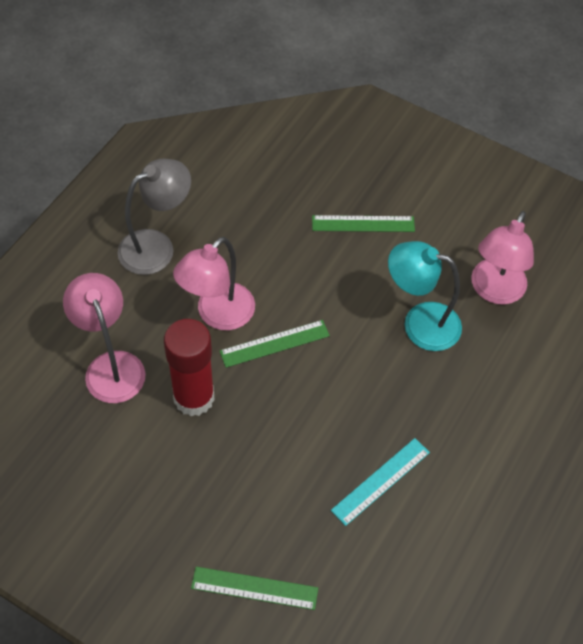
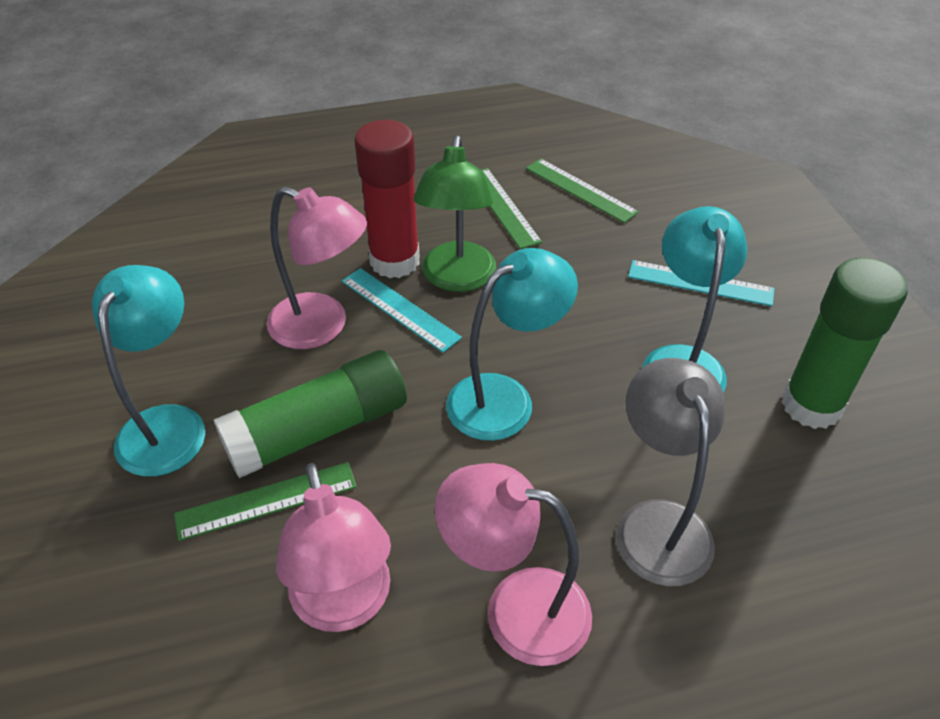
green glue stick: none = 0 -> [214,350,407,478] [782,258,908,429] = 2
green lamp: none = 0 -> [414,135,496,292] = 1
turquoise lamp: [388,241,462,351] = 1 -> [92,265,205,477] [446,248,578,441] [643,206,747,393] = 3
turquoise ruler: [331,438,430,526] = 1 -> [342,268,462,353] [628,260,774,306] = 2

